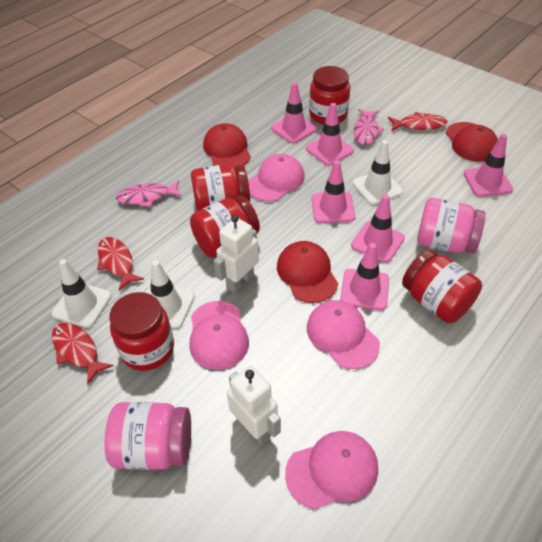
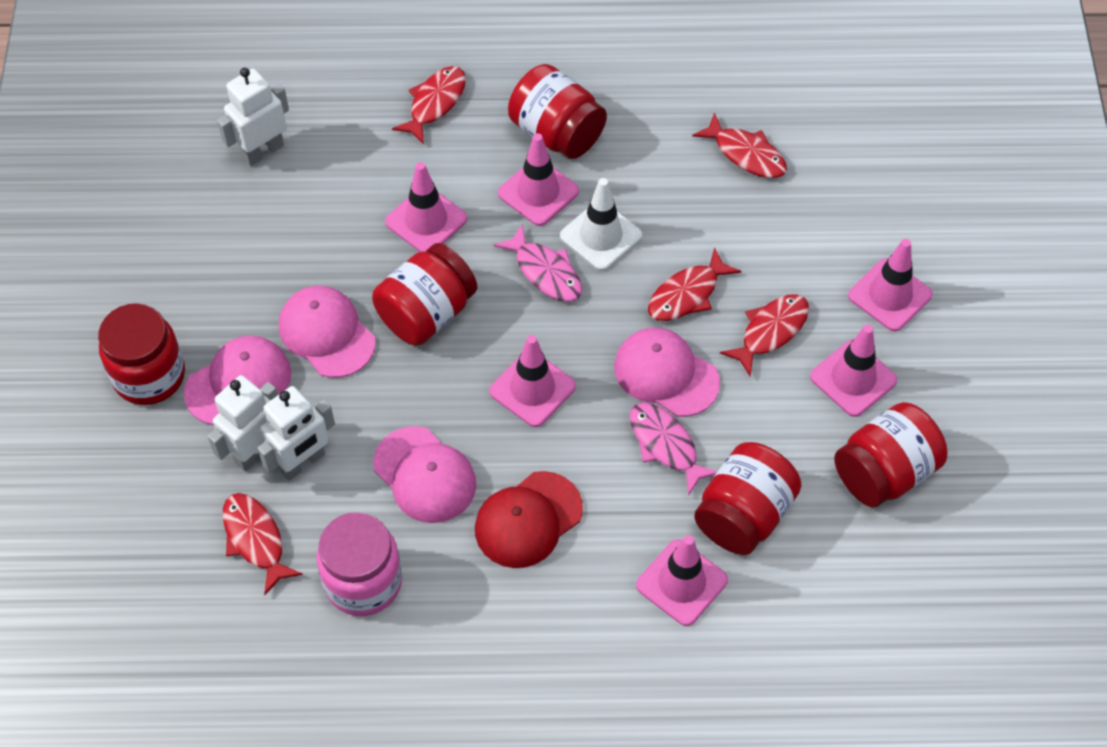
pink jar: [105,402,191,470] [417,198,486,253] = 2 -> [316,512,402,616] = 1
red cap: [203,123,251,167] [277,241,338,303] [446,122,498,162] = 3 -> [475,471,583,568] = 1
red fish: [52,323,114,384] [97,237,144,291] [388,112,447,131] = 3 -> [223,493,303,595] [392,66,466,144] [648,247,741,321] [692,112,787,178] [720,294,809,376] = 5
white robot: [214,215,259,293] [227,366,281,445] = 2 -> [208,375,278,471] [217,68,289,166] [258,386,335,481] = 3
white traffic cone: [51,259,112,328] [148,260,195,329] [352,140,403,205] = 3 -> [560,178,642,271] = 1

